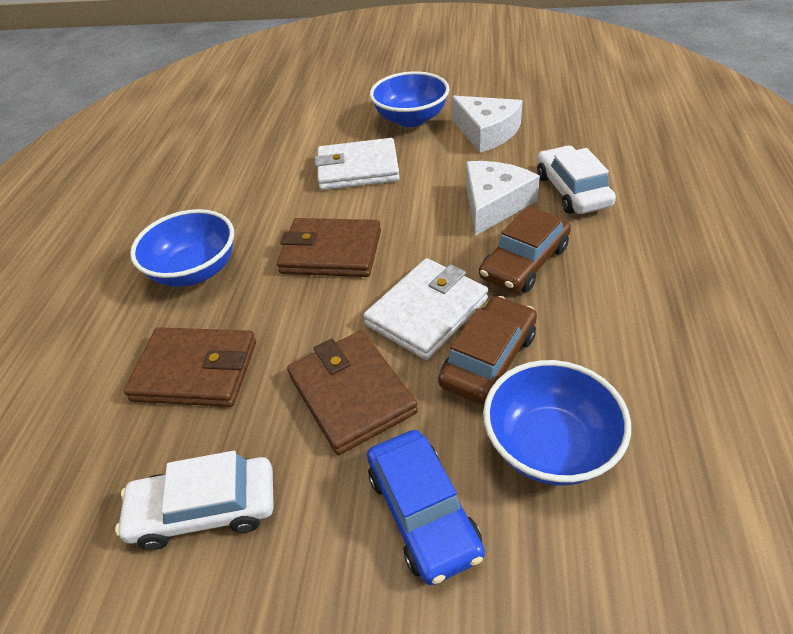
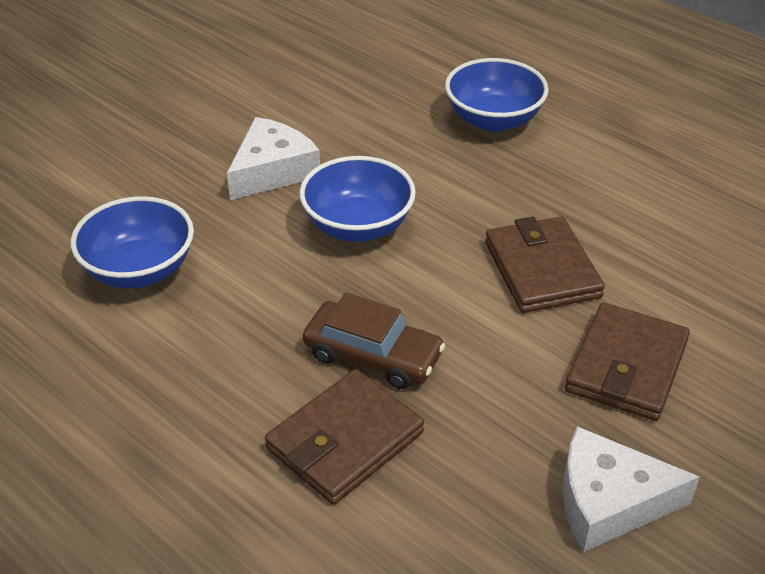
blue car: [367,430,485,585] = 1 -> none = 0
brown car: [438,296,537,405] [479,206,571,293] = 2 -> [303,293,445,389] = 1
white car: [115,451,274,550] [537,146,616,214] = 2 -> none = 0
white wallet: [315,138,400,190] [363,258,488,360] = 2 -> none = 0

